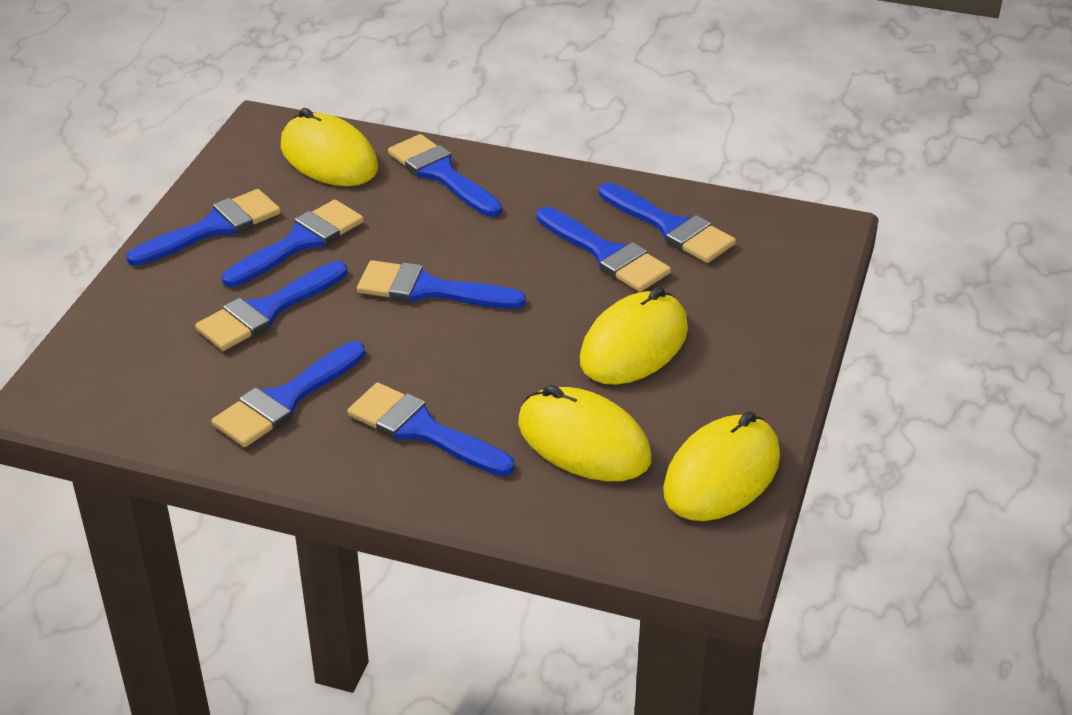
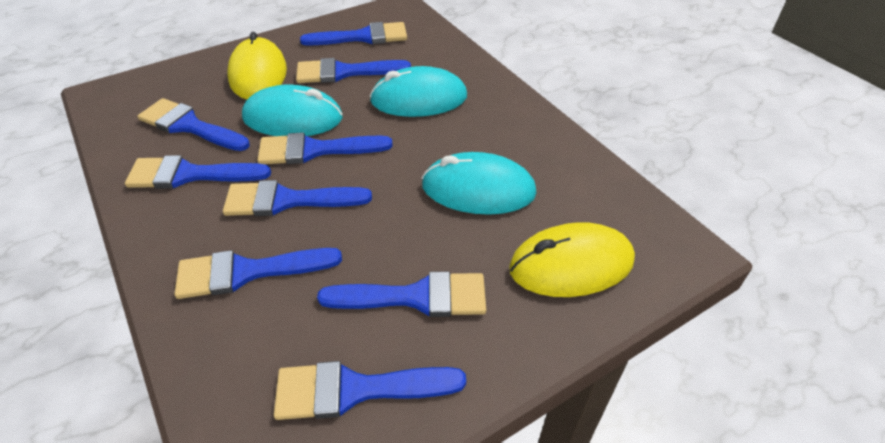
turquoise mouse: none = 0 -> [242,85,343,136] [370,66,467,117] [422,152,537,215] = 3
yellow mouse: [281,108,378,186] [518,385,651,481] [580,287,688,385] [663,411,780,521] = 4 -> [227,32,287,99] [509,222,635,297] = 2

